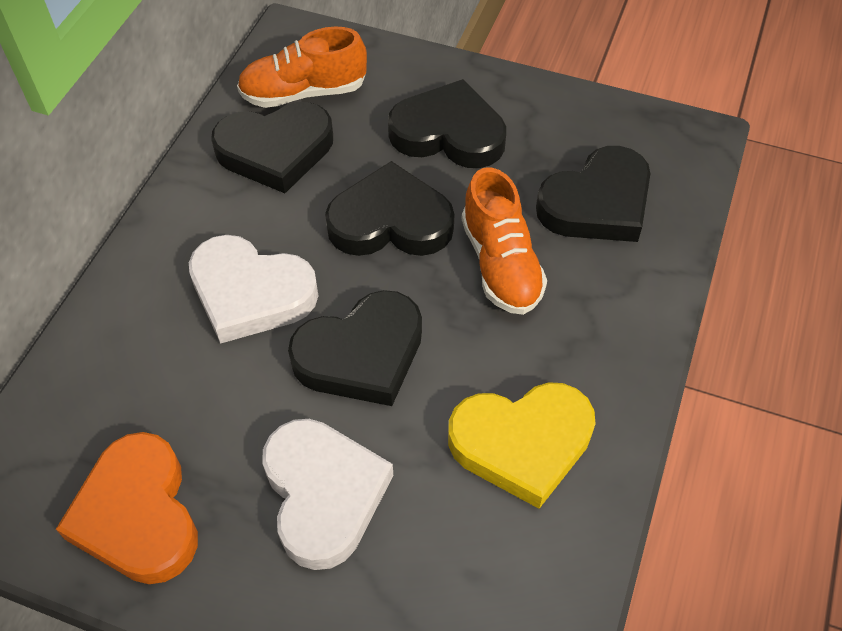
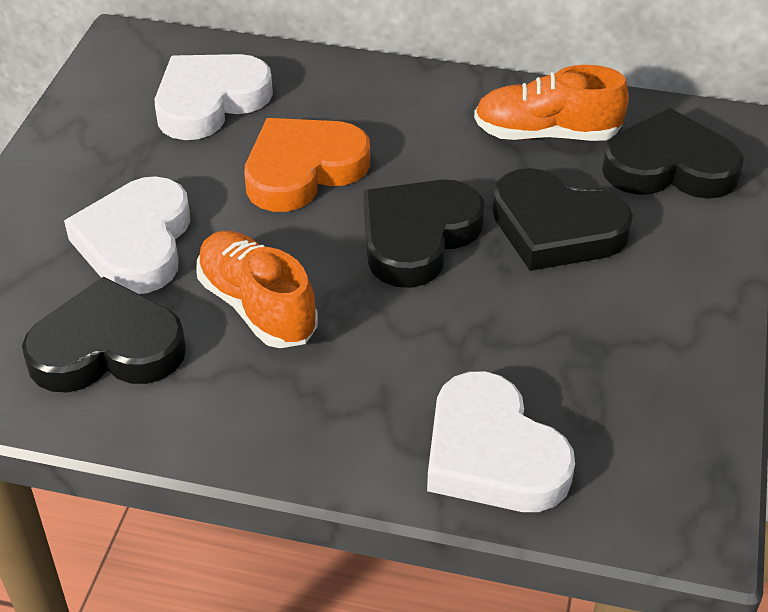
black heart: [211,102,333,193] [288,290,422,406] [325,161,454,256] [388,79,506,168] [536,146,650,242] = 5 -> [22,277,186,393] [364,180,484,288] [492,168,633,271] [602,108,744,199] = 4
white heart: [189,235,318,344] [262,419,393,570] = 2 -> [64,176,190,294] [155,54,273,140] [427,371,575,512] = 3
yellow heart: [448,382,596,509] = 1 -> none = 0

